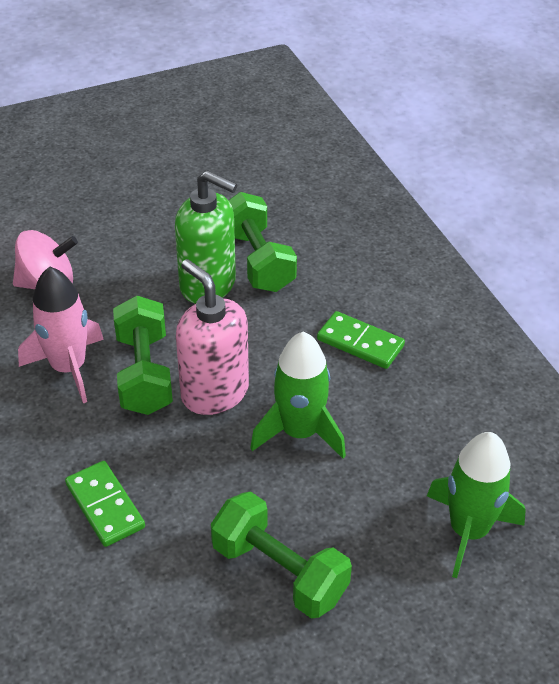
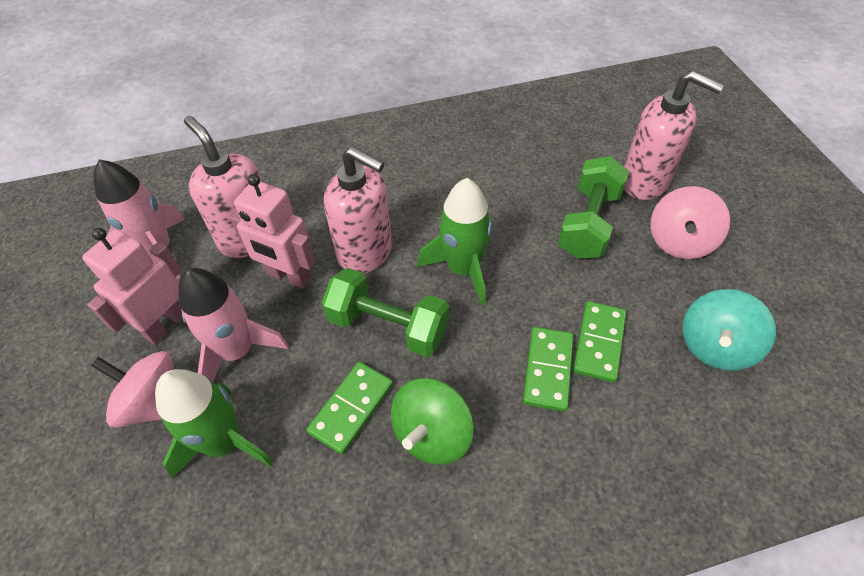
green domino: [65,461,145,547] [317,311,405,369] = 2 -> [307,362,393,455] [523,327,574,412] [573,301,626,383] = 3
green dumbbell: [113,296,173,415] [211,491,352,619] [228,192,297,292] = 3 -> [322,268,449,357] [558,156,629,259] = 2
green soap dispenser: [175,170,238,304] = 1 -> none = 0
green spinning top: none = 0 -> [391,378,474,464] = 1
pink robot: none = 0 -> [82,228,183,345] [230,174,315,289] = 2
pink rocket: [18,267,104,403] = 1 -> [93,159,185,279] [178,268,288,382] = 2
pink soap dispenser: [176,259,249,415] = 1 -> [184,116,262,258] [324,146,392,274] [624,71,724,200] = 3
pink spinning top: [13,230,78,289] = 1 -> [91,351,174,428] [650,186,730,259] = 2
turquoise spinning top: none = 0 -> [682,289,776,370] = 1

